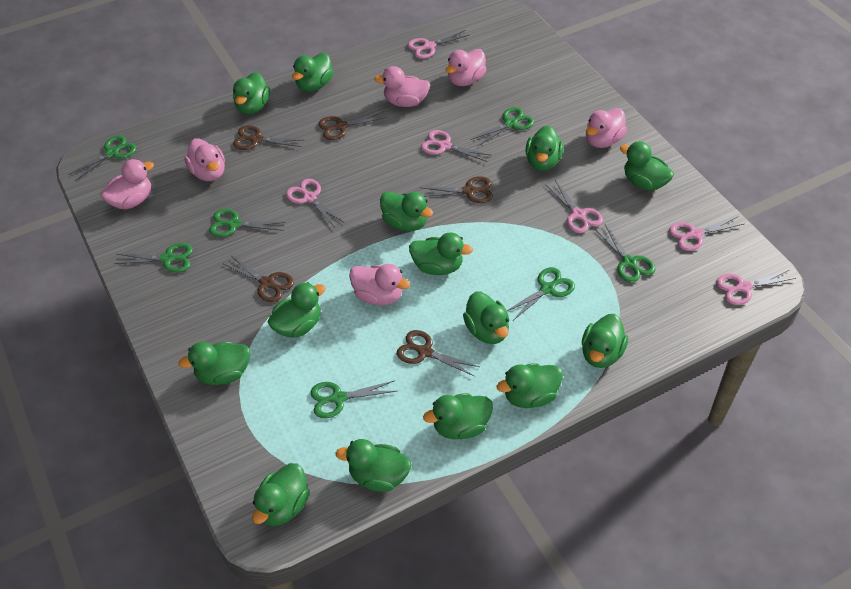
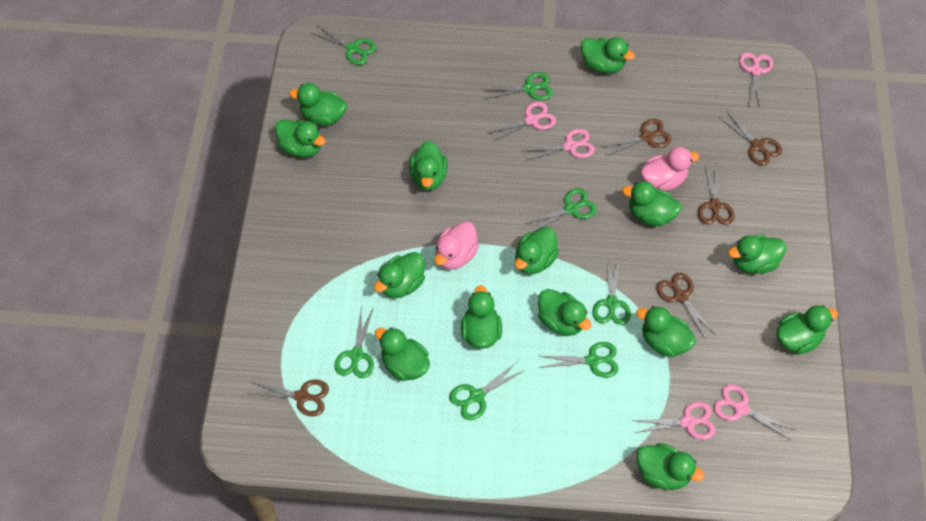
pink duck: [100,159,154,209] [185,138,225,181] [349,264,410,305] [374,66,430,107] [446,49,487,86] [586,108,627,148] = 6 -> [434,222,479,270] [640,147,699,191] = 2
pink scissors: [286,179,345,227] [407,30,469,59] [421,130,492,162] [545,180,603,233] [669,216,744,251] [716,270,796,305] = 6 -> [486,102,556,142] [524,129,595,161] [632,402,716,440] [713,384,795,440] [739,52,773,109] = 5

